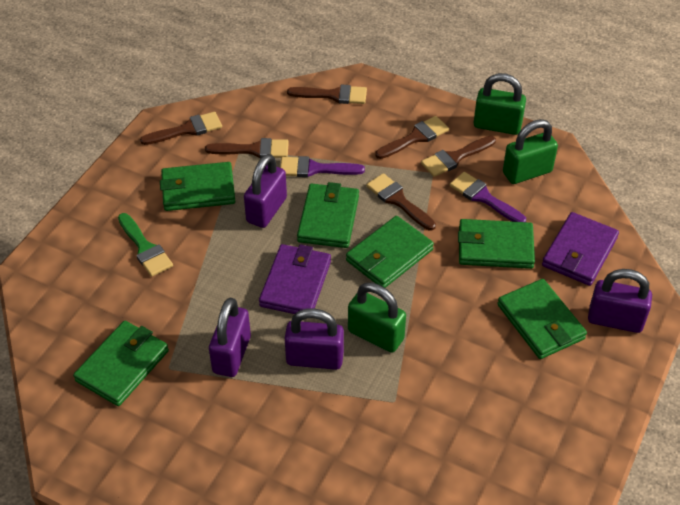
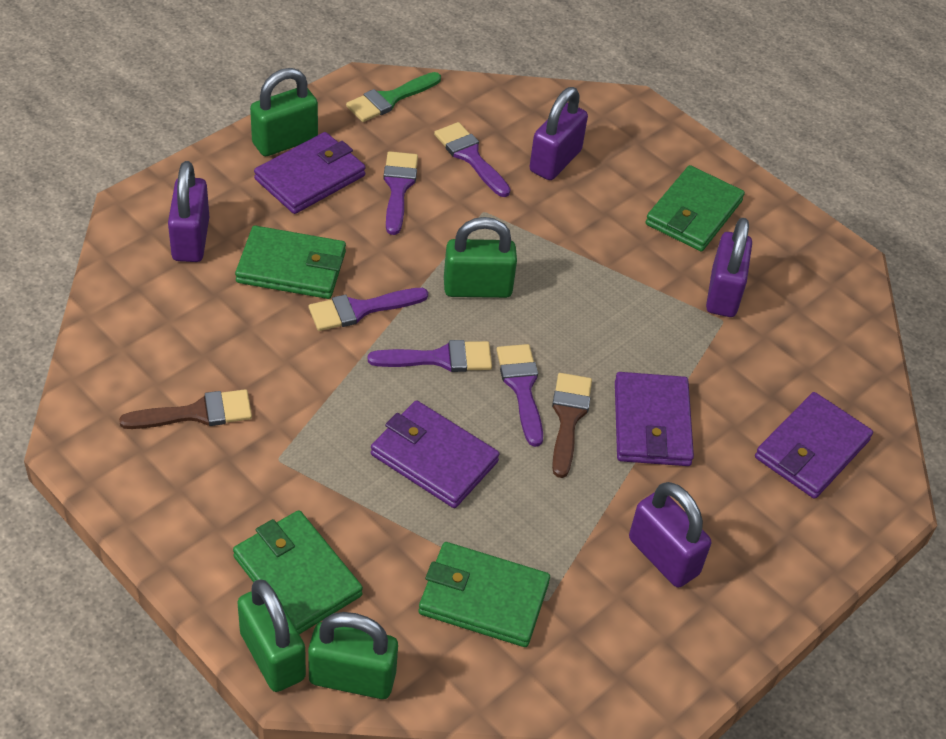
brown brush: [140,112,222,145] [205,138,289,158] [287,85,367,104] [366,173,436,230] [375,116,449,159] [421,136,496,177] = 6 -> [119,389,252,429] [552,373,592,478] = 2
green padlock: [348,283,406,353] [474,73,526,135] [503,119,558,184] = 3 -> [237,579,306,692] [250,68,318,156] [308,612,398,699] [444,217,517,298] = 4
green wallet: [73,321,169,406] [160,162,235,211] [297,182,359,248] [346,216,434,288] [458,219,535,269] [497,279,587,359] = 6 -> [233,510,363,634] [235,226,346,299] [419,542,550,647] [645,165,745,251] = 4
purple brush: [280,156,365,177] [450,172,526,222] = 2 -> [309,288,428,331] [368,340,492,372] [383,151,418,235] [434,122,511,197] [496,344,543,447] = 5
purple wallet: [259,244,331,314] [542,212,619,286] = 2 -> [254,132,366,214] [371,401,500,508] [615,372,694,466] [755,392,873,499] = 4

